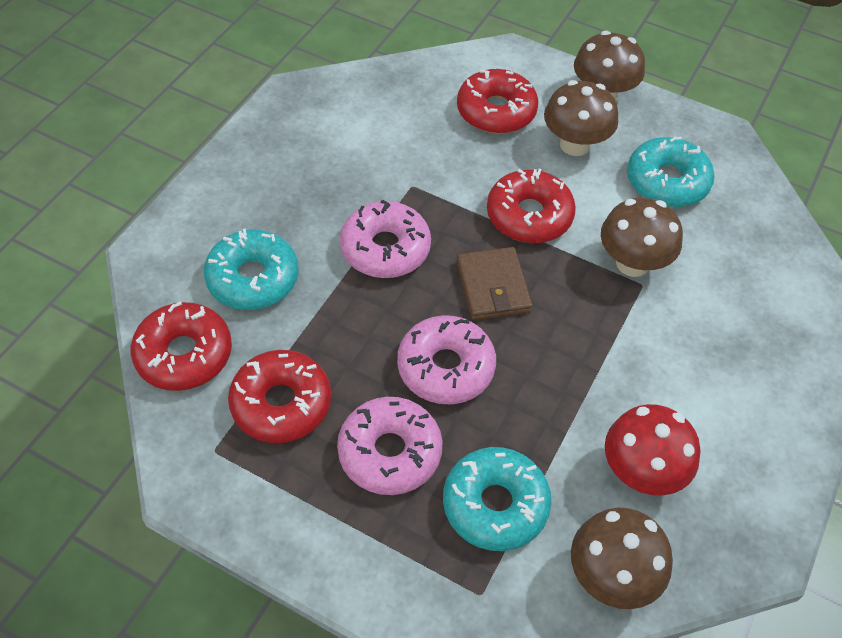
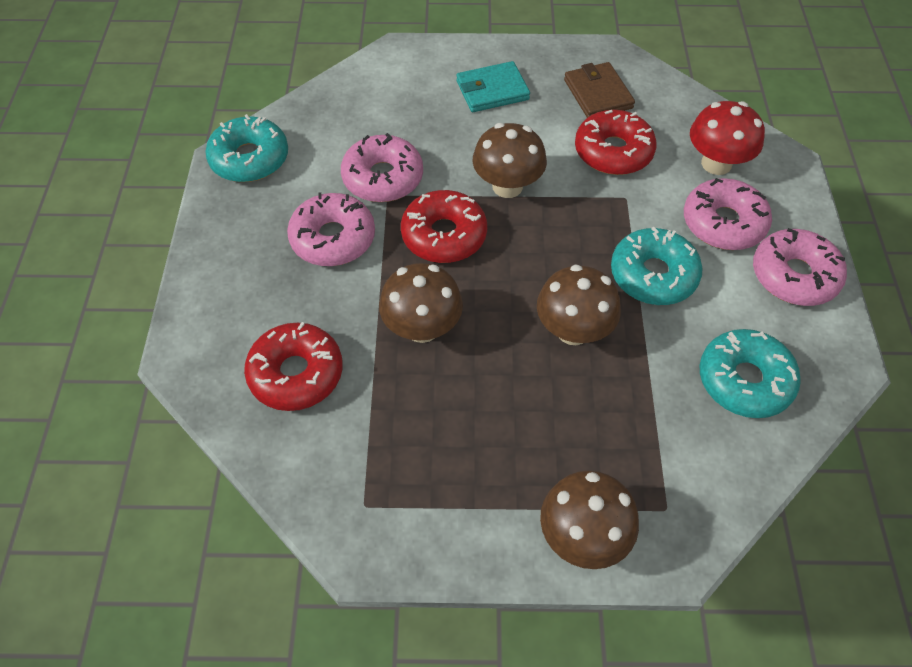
pink donut: [337,397,442,495] [340,200,431,278] [397,315,496,404] = 3 -> [287,192,375,266] [341,133,423,202] [684,178,772,250] [753,228,847,306] = 4
red donut: [131,302,232,391] [228,350,331,443] [457,69,539,134] [487,169,576,243] = 4 -> [244,322,343,411] [401,190,487,263] [575,110,657,175] = 3
turquoise wallet: none = 0 -> [456,61,530,112] = 1

